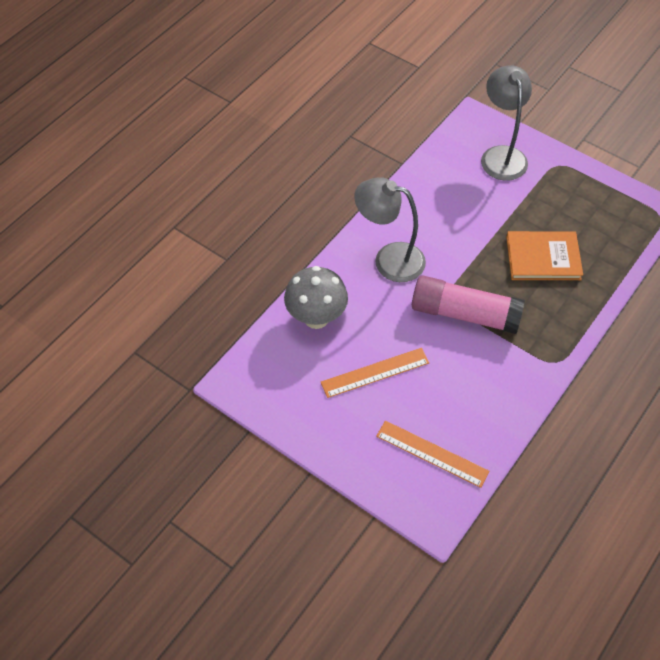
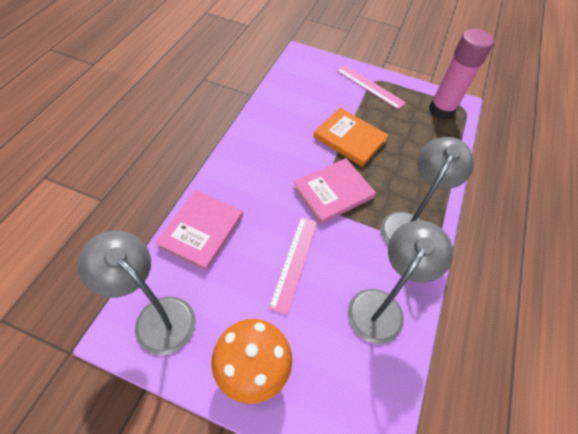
grey lamp: [354,177,426,282] [481,65,532,181] = 2 -> [77,231,196,355] [348,221,453,344] [381,137,474,245] = 3
grey mushroom: [284,266,348,329] = 1 -> none = 0
orange mushroom: none = 0 -> [211,319,292,404] = 1
orange ruler: [321,348,429,398] [376,421,489,488] = 2 -> none = 0
pink book: none = 0 -> [155,190,243,271] [293,158,376,224] = 2
pink ruler: none = 0 -> [268,217,318,315] [336,65,406,109] = 2

